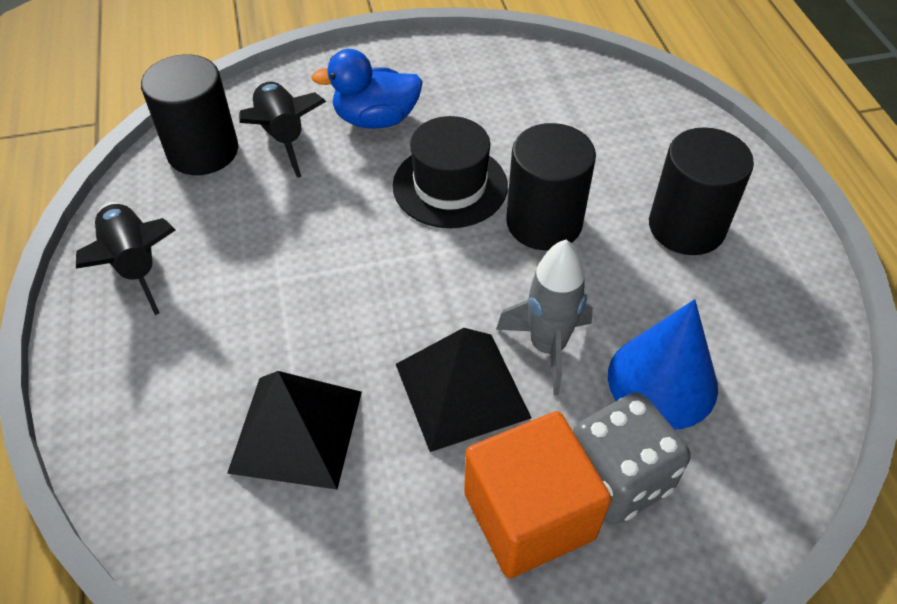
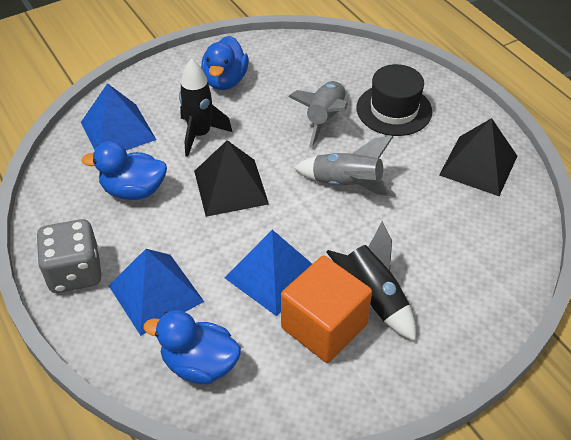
black cylinder: [141,54,238,175] [506,123,596,250] [649,127,754,255] = 3 -> none = 0
blue cone: [608,299,718,430] = 1 -> none = 0
blue duck: [311,49,423,129] = 1 -> [81,141,167,200] [143,310,241,384] [201,36,249,90] = 3
blue pyramid: none = 0 -> [81,83,156,150] [109,249,204,336] [225,230,312,316] = 3
grey rocket: [496,240,593,395] = 1 -> [288,81,348,148] [294,136,396,197] = 2

